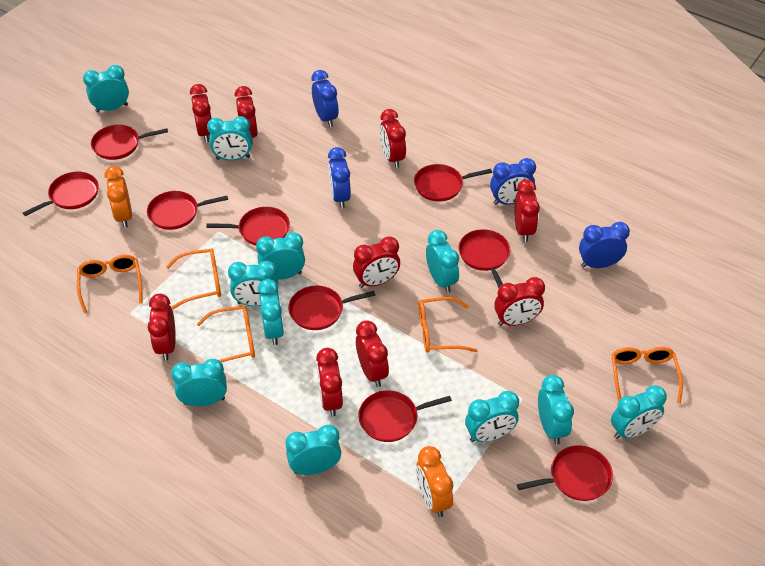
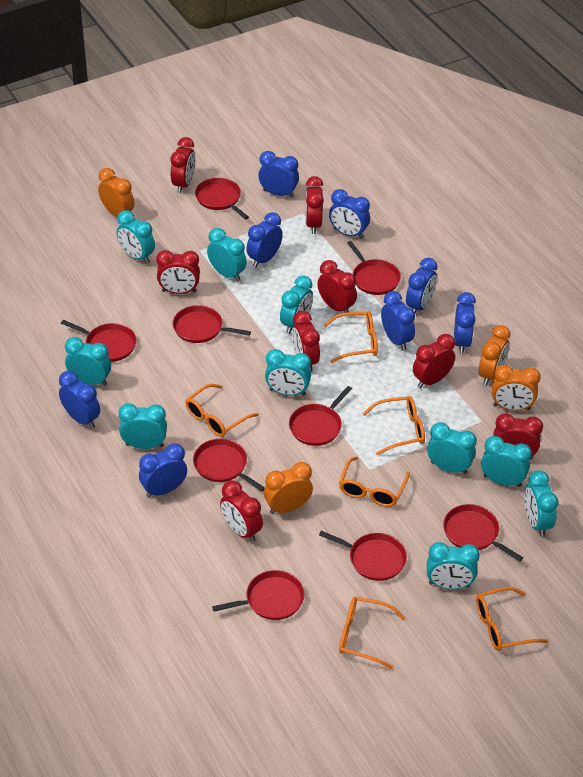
blue clock: [311,70,339,127] [328,147,351,208] [490,158,536,205] [579,222,630,268] = 4 -> [59,371,100,428] [139,443,187,498] [246,212,283,268] [258,151,299,198] [329,189,370,239] [381,291,415,351] [406,258,437,313] [454,292,476,354] = 8
orange clock: [105,166,132,228] [416,446,453,517] = 2 -> [98,168,134,217] [264,462,313,514] [479,325,511,386] [492,365,541,411] = 4
orange glasses: [77,255,142,314] [166,248,221,309] [197,305,255,363] [419,297,478,353] [611,347,683,404] = 5 -> [185,384,259,437] [324,311,378,363] [339,457,410,507] [339,597,406,669] [362,396,425,455] [476,587,549,651] = 6
red clock: [148,294,176,361] [190,84,212,142] [235,86,258,144] [316,348,343,417] [353,236,400,288] [356,320,389,387] [380,109,406,168] [494,277,545,326] [514,179,540,242] = 9 -> [156,250,200,294] [171,137,196,193] [220,480,263,542] [292,311,320,372] [306,176,324,234] [317,260,357,313] [413,334,455,388] [493,413,543,460] = 8
turquoise clock: [83,65,129,112] [171,359,227,406] [207,116,252,160] [228,261,278,306] [256,232,305,279] [258,279,284,345] [286,425,341,475] [426,230,459,293] [465,391,519,442] [538,375,574,445] [611,385,667,439] = 11 -> [65,337,111,386] [117,210,155,264] [119,403,167,449] [207,228,247,282] [265,349,311,396] [280,276,313,334] [427,422,477,474] [427,542,480,589] [481,436,532,487] [524,470,558,537] = 10

